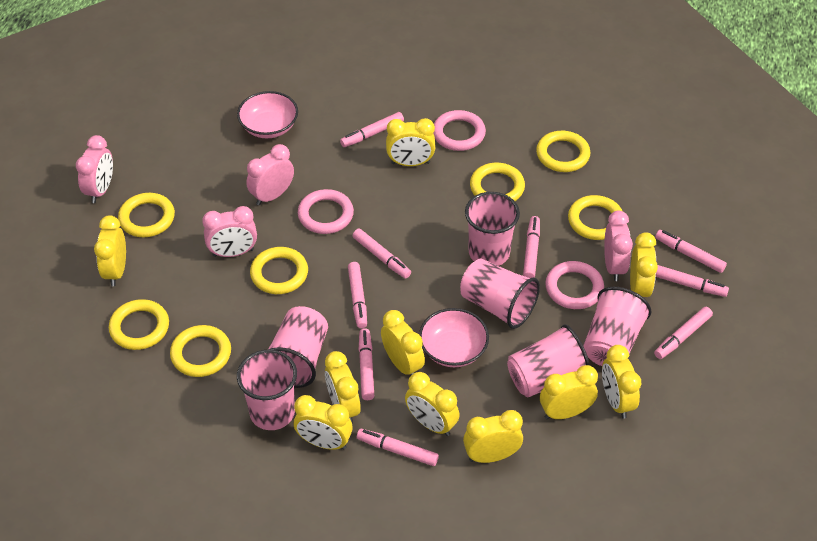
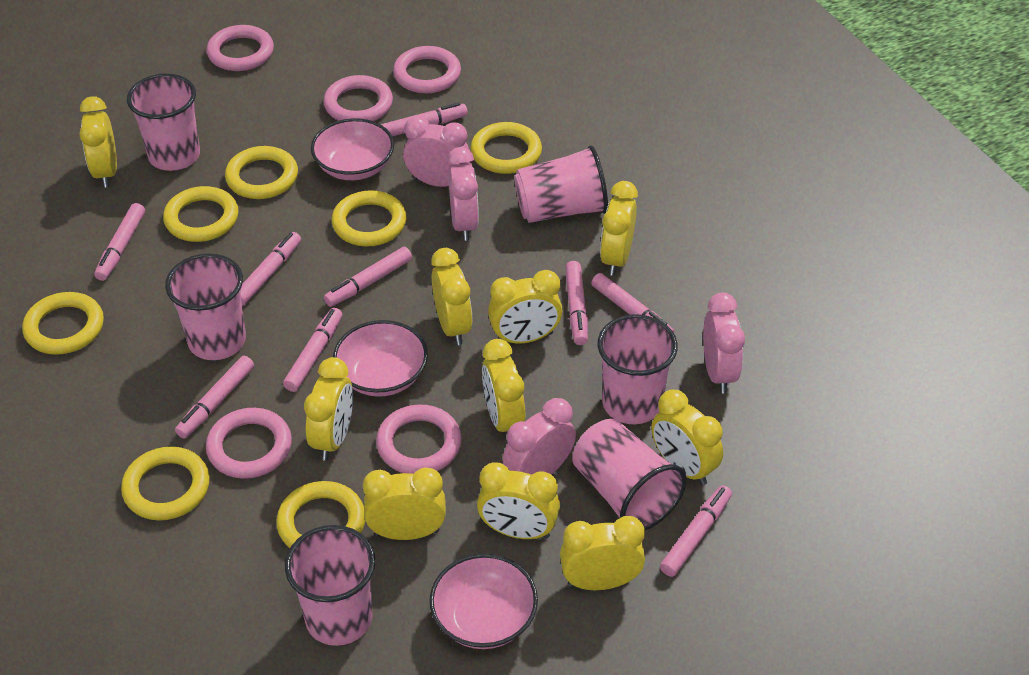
pink bowl: [237,91,298,138] [419,308,489,367] = 2 -> [311,118,394,180] [333,320,428,397] [430,554,538,649] = 3
pink ring: [298,189,354,234] [433,110,486,151] [545,261,604,309] = 3 -> [206,408,292,479] [207,25,274,71] [324,75,393,121] [376,404,462,474] [393,46,461,93] = 5

